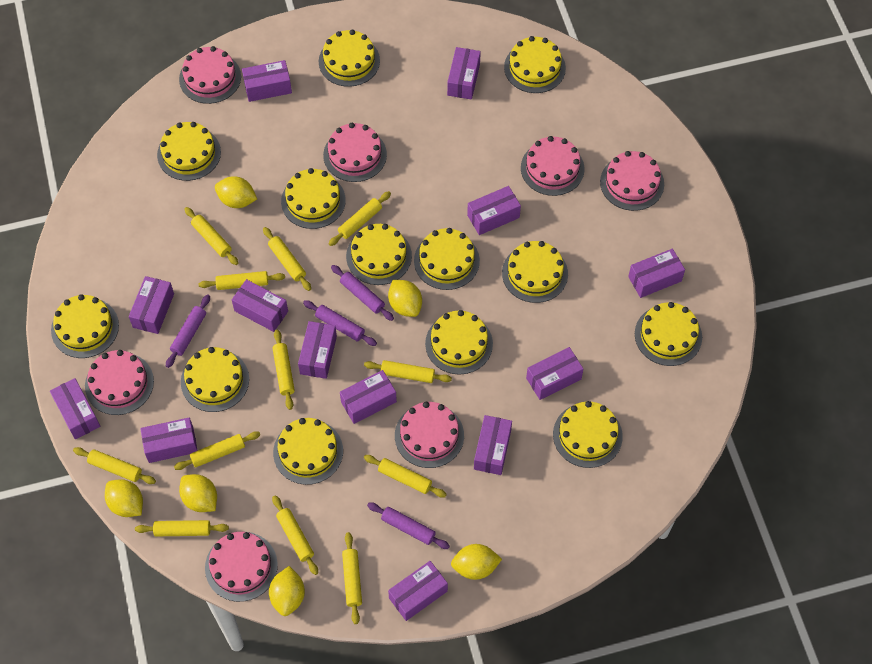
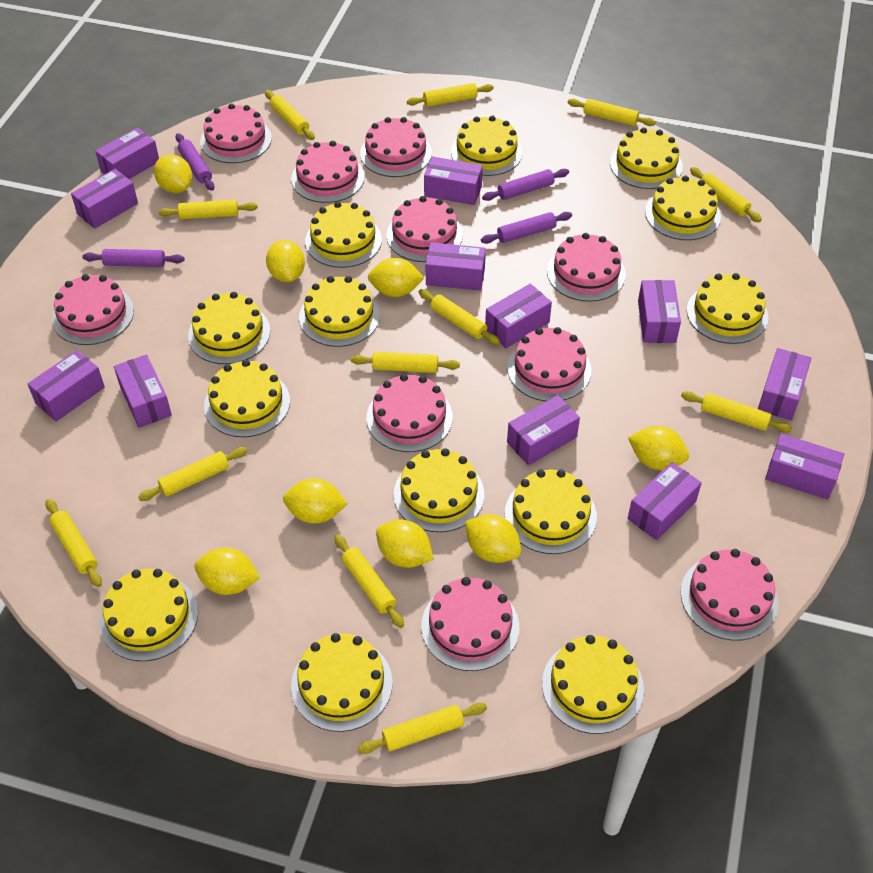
pink cake: [85,350,154,415] [179,46,241,104] [205,532,278,602] [323,123,387,182] [395,402,464,468] [521,136,585,196] [600,151,664,211] = 7 -> [52,274,134,345] [200,104,272,163] [291,141,365,203] [360,117,432,177] [366,374,453,452] [387,196,463,262] [421,577,519,671] [507,327,592,401] [547,233,626,302] [681,549,778,641] = 10
purple box: [50,378,100,439] [129,276,174,334] [140,418,198,463] [232,279,288,332] [242,60,292,102] [298,321,337,379] [340,370,397,424] [388,561,448,621] [447,47,481,100] [467,186,521,235] [474,415,512,475] [526,347,583,400] [628,249,685,298] = 13 -> [28,350,105,422] [71,169,138,229] [95,128,159,179] [114,355,172,428] [424,156,483,205] [426,242,486,291] [485,284,552,348] [507,395,580,465] [628,462,702,540] [638,280,681,343] [758,348,811,420] [765,434,844,500] = 12
yellow lemon: [105,479,143,517] [179,474,217,512] [215,176,257,208] [269,566,305,616] [388,280,422,317] [451,544,502,580] = 6 -> [154,154,192,193] [194,548,260,595] [266,240,305,282] [283,478,348,523] [368,258,424,297] [376,520,433,568] [465,514,521,563] [628,426,689,470] = 8

